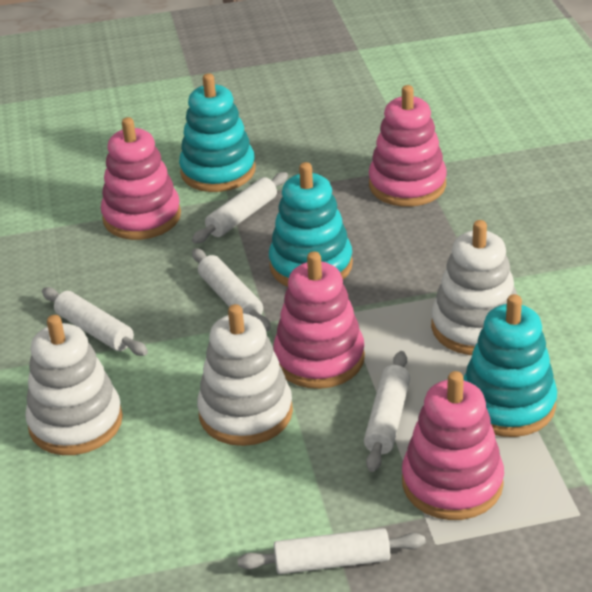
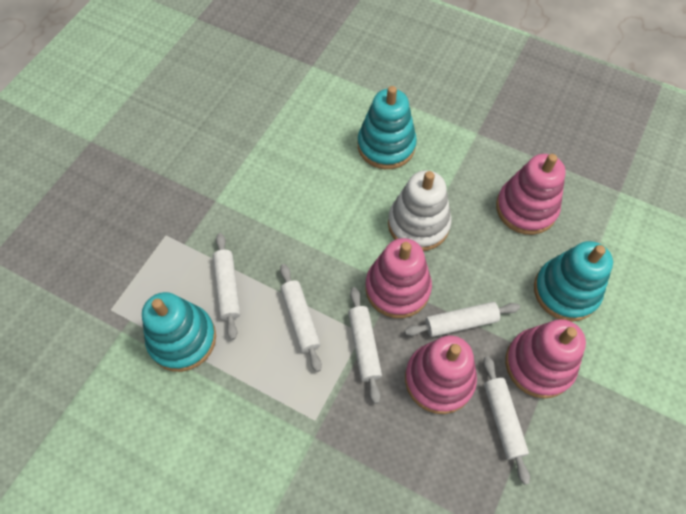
white stacking toy: [25,315,123,455] [197,304,293,446] [431,220,517,355] = 3 -> [388,170,451,251] = 1

